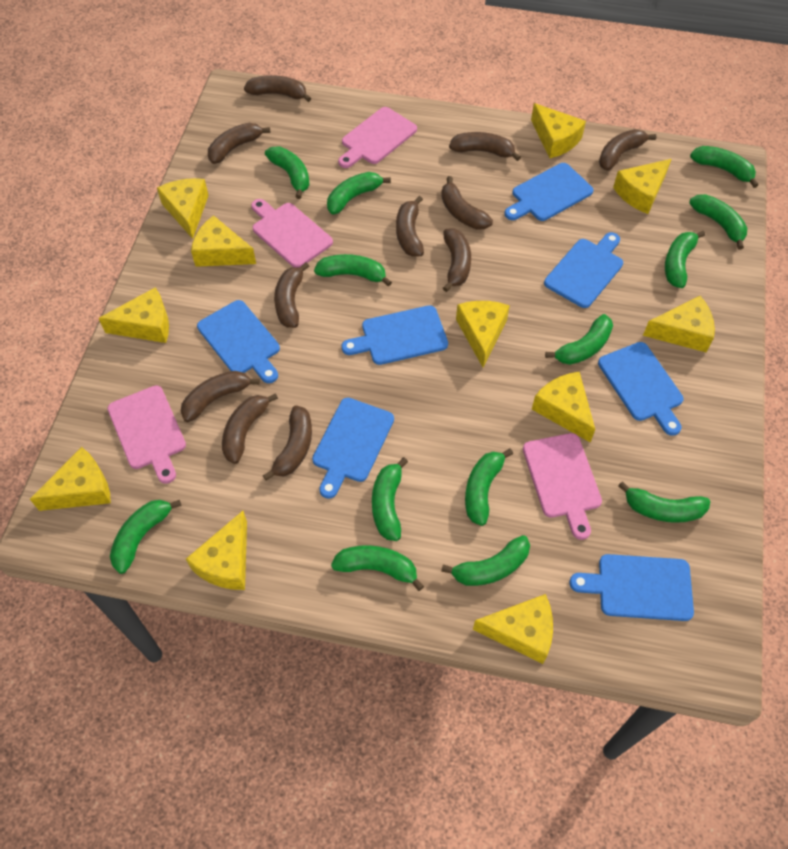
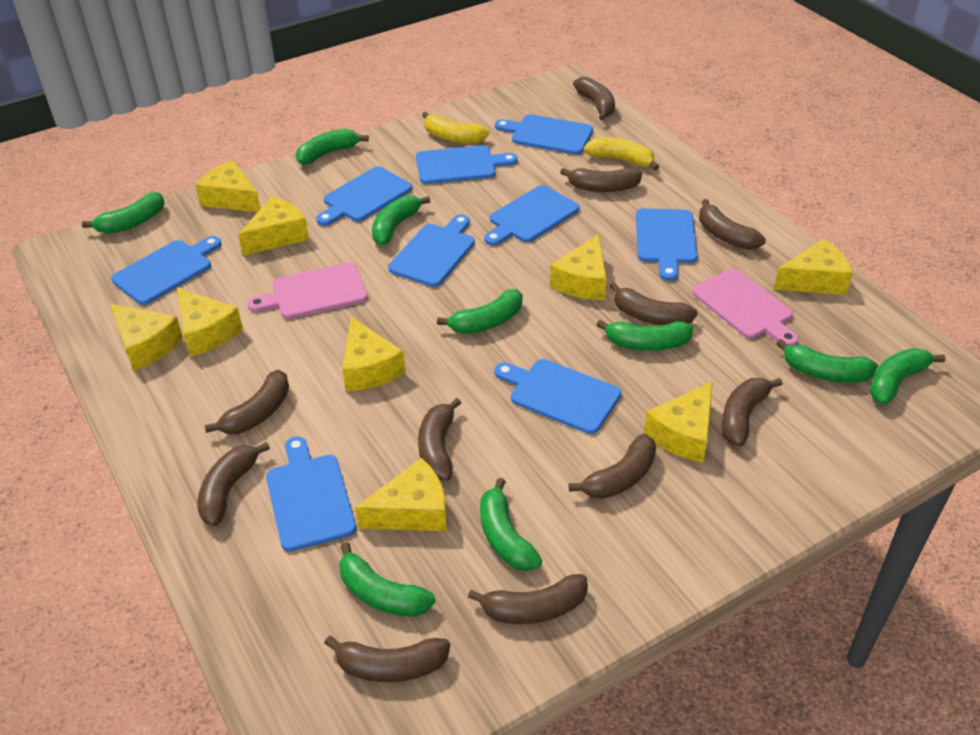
blue cutting board: [197,300,280,383] [312,398,394,499] [342,305,448,365] [505,163,593,221] [544,232,623,308] [569,554,694,621] [598,342,684,436] = 7 -> [111,236,221,305] [266,436,356,552] [316,166,412,226] [388,214,475,287] [416,145,518,184] [484,185,580,246] [494,359,621,434] [495,114,593,155] [636,208,697,281] = 9
green banana: [110,500,182,574] [265,146,310,199] [314,254,392,287] [327,172,391,215] [331,545,424,591] [372,457,408,541] [441,535,530,586] [465,448,513,526] [545,314,613,365] [618,481,710,523] [665,231,705,288] [689,194,747,250] [690,146,758,188] = 13 -> [82,192,165,234] [296,129,369,165] [339,542,436,617] [372,195,430,245] [437,289,522,334] [480,478,542,571] [596,320,693,351] [776,339,878,383] [870,348,946,405] = 9
pink cutting board: [108,385,186,484] [251,199,333,267] [338,107,417,168] [523,433,602,540] = 4 -> [247,262,368,319] [692,269,799,345] = 2
yellow banana: none = 0 -> [422,112,490,143] [584,137,659,170] = 2
yellow cheese: [30,447,111,511] [98,287,169,343] [157,178,209,239] [186,511,247,590] [191,215,256,267] [456,301,510,367] [473,594,553,664] [531,103,586,158] [532,372,595,442] [613,159,671,214] [643,296,715,352] = 11 -> [110,303,183,371] [177,288,243,357] [195,160,261,212] [238,196,309,256] [342,316,405,391] [355,458,447,531] [550,234,607,300] [644,381,713,462] [773,238,853,295] = 9

